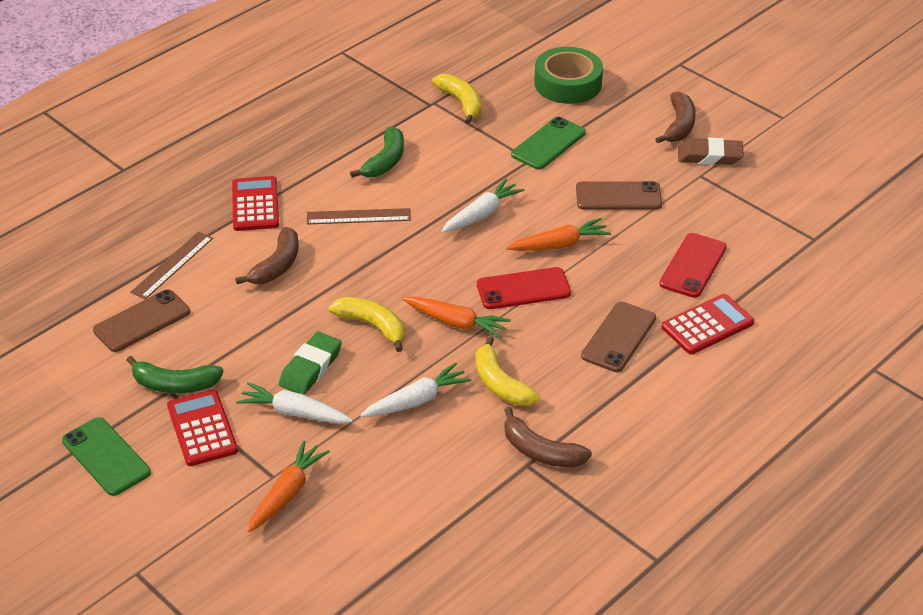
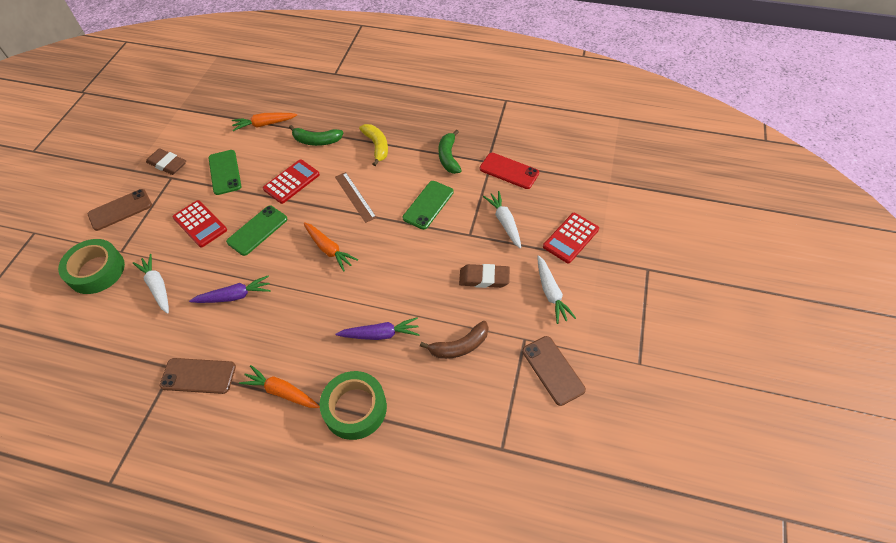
brown banana: [235,227,299,284] [504,407,592,468] [656,92,696,143] = 3 -> [420,321,489,359] = 1
brown eraser: [678,138,744,165] = 1 -> [146,148,186,175] [459,264,510,288] = 2
brown ruler: [130,232,213,299] [307,208,411,225] = 2 -> [335,172,377,223] = 1
green eraser: [279,332,342,395] = 1 -> none = 0
green phone: [62,417,151,496] [511,117,586,170] = 2 -> [209,150,241,195] [226,206,287,256] [403,181,454,230] = 3
green tape: [534,47,603,104] = 1 -> [58,239,125,294] [320,371,387,440] = 2
purple carrot: none = 0 -> [189,276,271,303] [336,317,420,340] = 2
red phone: [477,267,571,309] [659,233,727,298] = 2 -> [480,153,539,189] = 1
yellow banana: [329,297,405,352] [432,74,481,124] [475,336,540,406] = 3 -> [359,124,388,166] = 1

